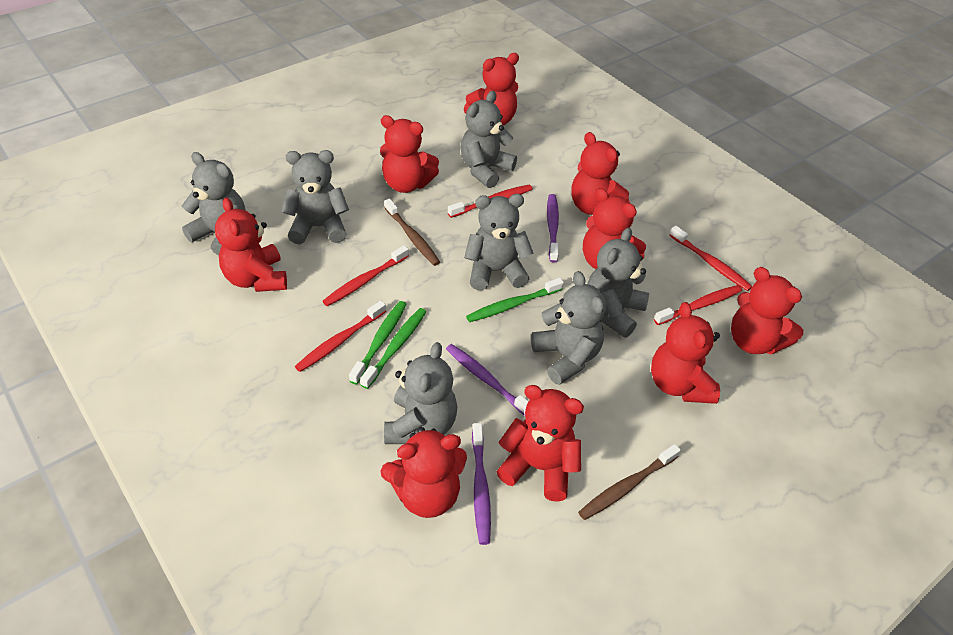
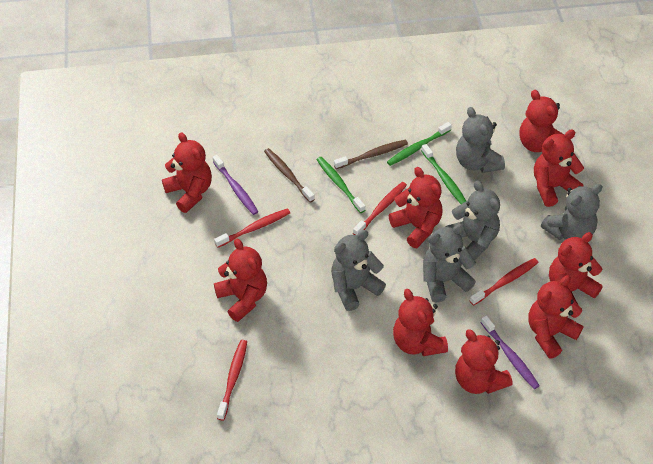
grey teddy bear: [182,152,246,255] [281,150,349,244] [384,342,457,444] [461,91,517,188] [464,194,534,290] [531,271,606,385] [587,227,649,338] = 7 -> [331,230,386,311] [423,224,476,303] [445,180,500,260] [456,107,505,173] [541,184,603,240] = 5
purple toothbrush: [446,344,529,416] [472,423,491,545] [547,194,559,262] = 3 -> [213,155,258,215] [481,316,540,389] = 2
red toothbrush: [295,300,386,372] [323,245,409,306] [448,185,533,218] [654,285,742,325] [670,226,752,291] = 5 -> [214,208,290,248] [217,340,247,421] [353,182,407,235] [470,258,538,306] = 4

